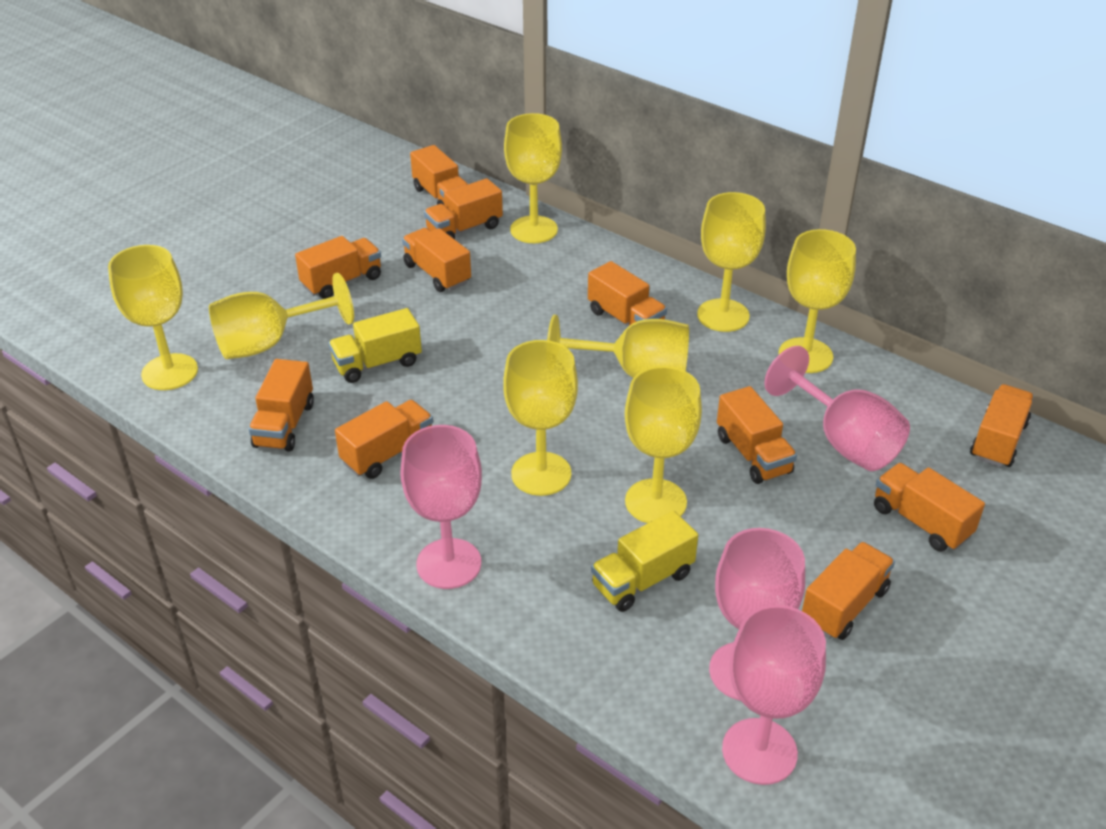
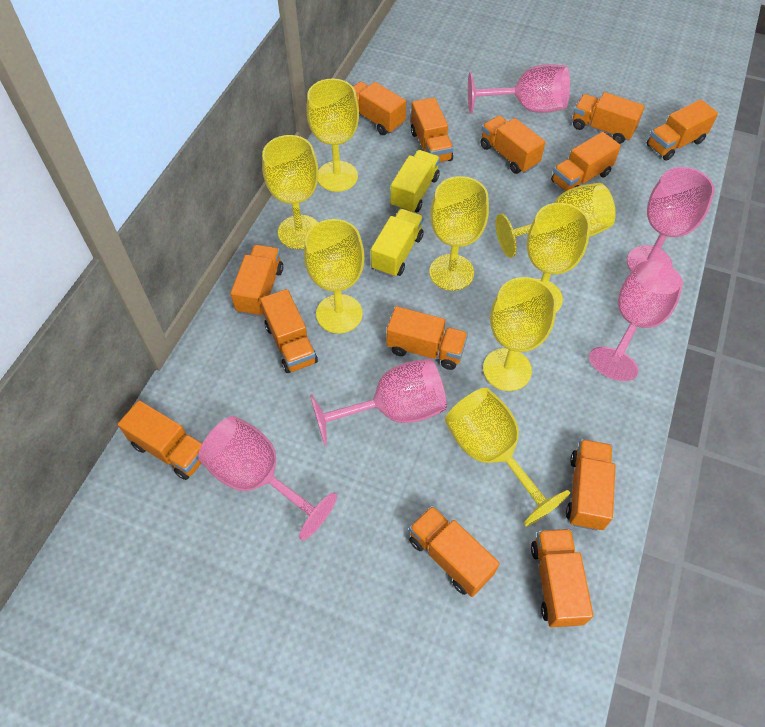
orange truck: [248,359,314,452] [295,236,381,299] [335,400,433,479] [402,228,471,292] [410,145,468,205] [424,178,503,239] [588,261,667,327] [717,386,797,484] [802,542,895,640] [874,463,985,552] [970,384,1034,467] = 11 -> [118,400,203,480] [230,245,283,317] [260,289,318,373] [353,82,406,135] [387,306,468,370] [409,506,500,597] [411,97,453,163] [481,115,546,174] [531,529,593,627] [551,132,621,191] [566,439,615,531] [573,92,645,144] [647,99,718,161] = 13
pink goblet: [400,425,482,589] [709,528,805,701] [722,605,826,785] [764,346,910,471] = 4 -> [198,416,337,541] [310,359,447,445] [468,64,570,114] [589,261,683,381] [627,167,714,272] = 5

